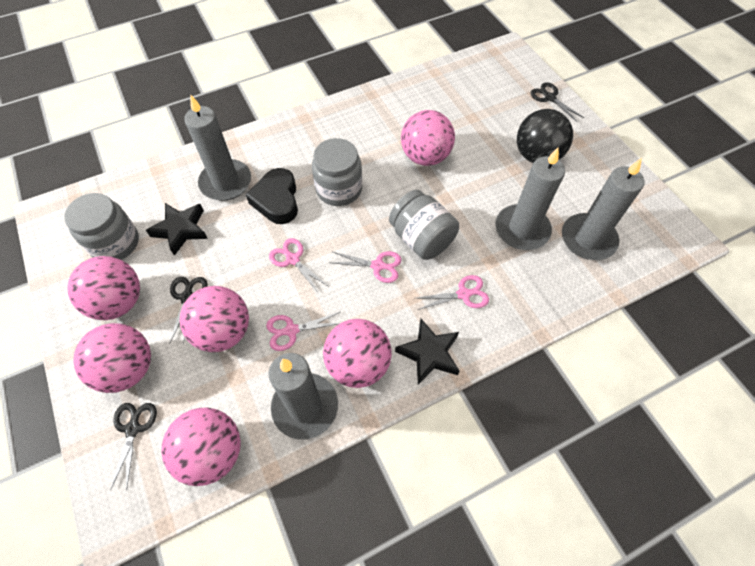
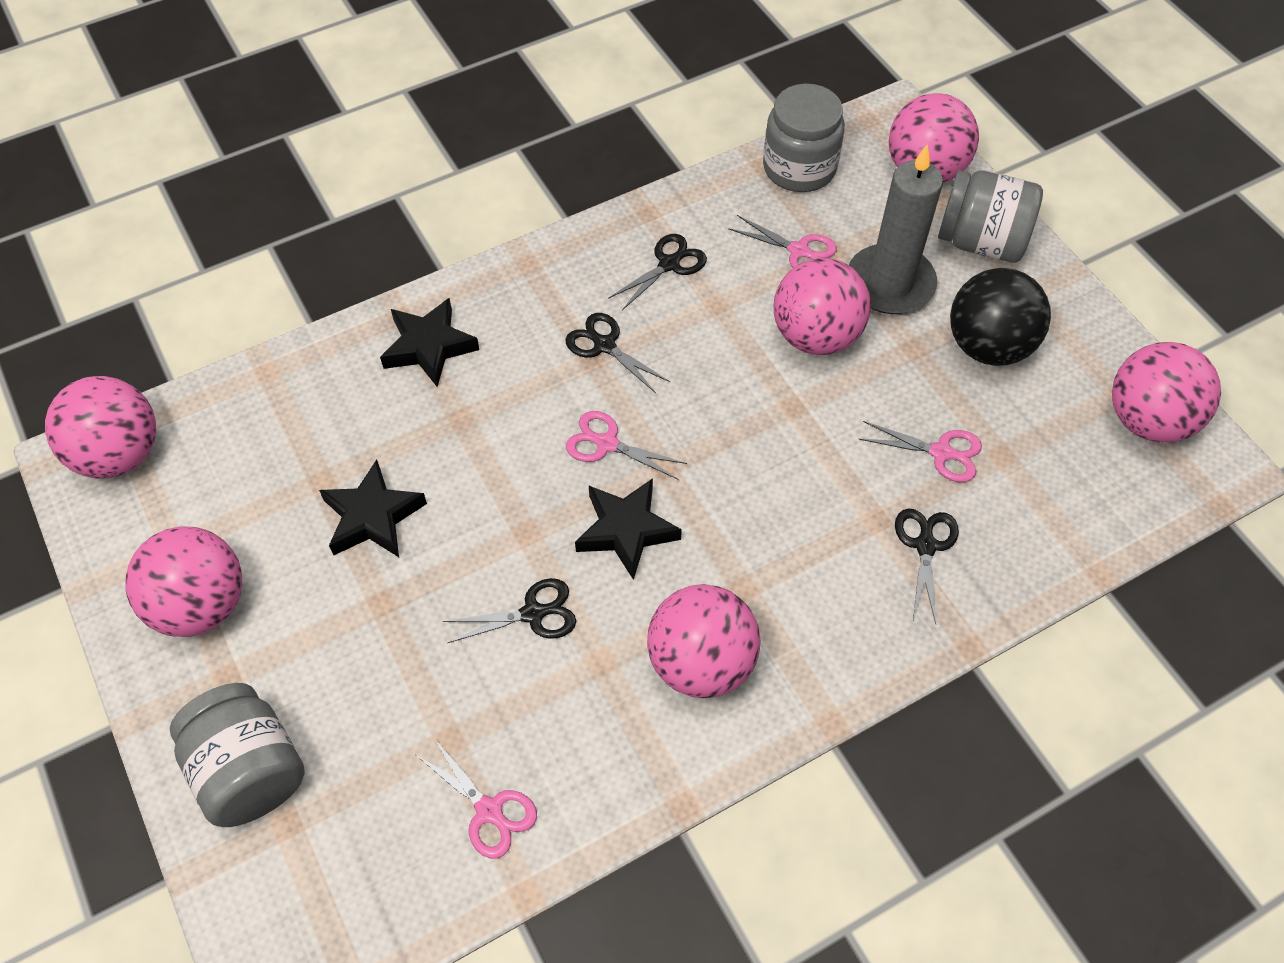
black heart: [246,168,298,224] = 1 -> none = 0
black scissors: [110,403,157,490] [169,277,208,344] [531,82,584,122] = 3 -> [443,578,576,643] [565,313,670,393] [608,234,707,310] [895,508,959,624] = 4
black star: [146,203,208,256] [395,319,459,385] = 2 -> [319,460,427,557] [380,298,479,387] [575,478,682,580] = 3
grey candle: [185,95,251,201] [268,353,338,440] [496,148,565,250] [562,158,644,260] = 4 -> [849,145,943,314] = 1

